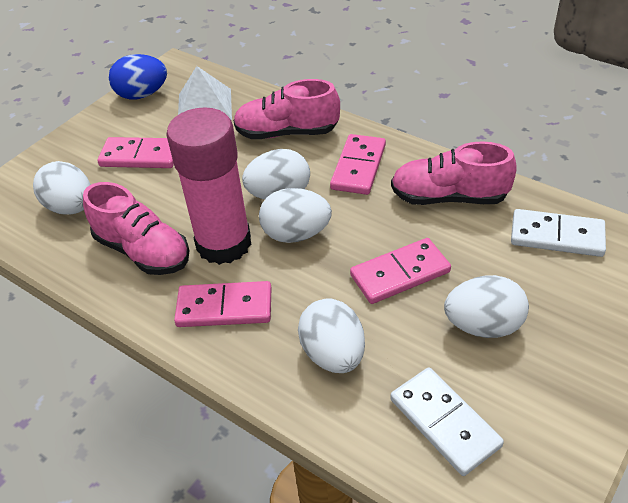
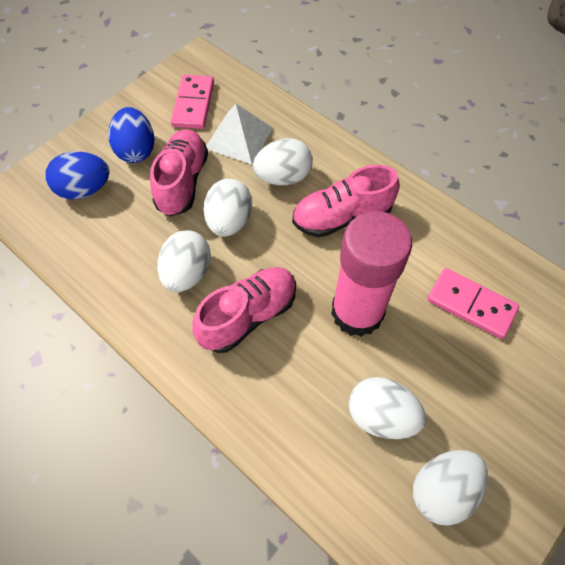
blue egg: [109,54,167,99] = 1 -> [46,151,109,199] [108,107,155,163] = 2
pink domino: [97,137,174,168] [174,281,271,327] [330,134,386,195] [350,238,451,304] = 4 -> [171,75,214,129] [427,268,519,339] = 2
white domino: [390,368,504,476] [511,209,606,257] = 2 -> none = 0

